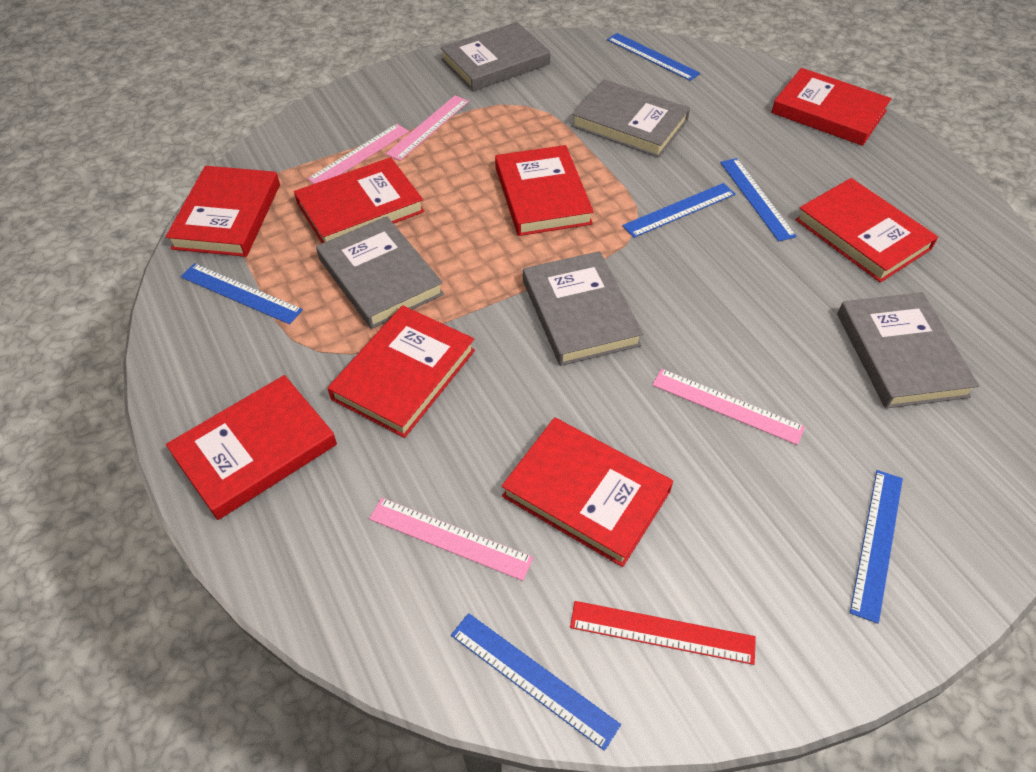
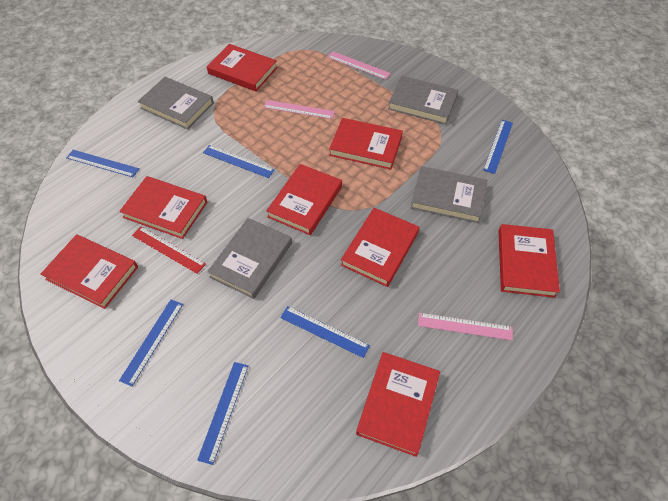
grey book: [316,216,444,329] [440,22,550,91] [523,251,643,366] [571,79,690,158] [837,292,979,408] = 5 -> [138,77,214,130] [207,218,292,299] [388,76,458,125] [411,166,487,223] = 4
pink ruler: [307,124,409,184] [369,498,534,581] [386,95,469,161] [652,369,805,445] = 4 -> [263,100,335,119] [328,51,391,80] [418,313,513,340] = 3

